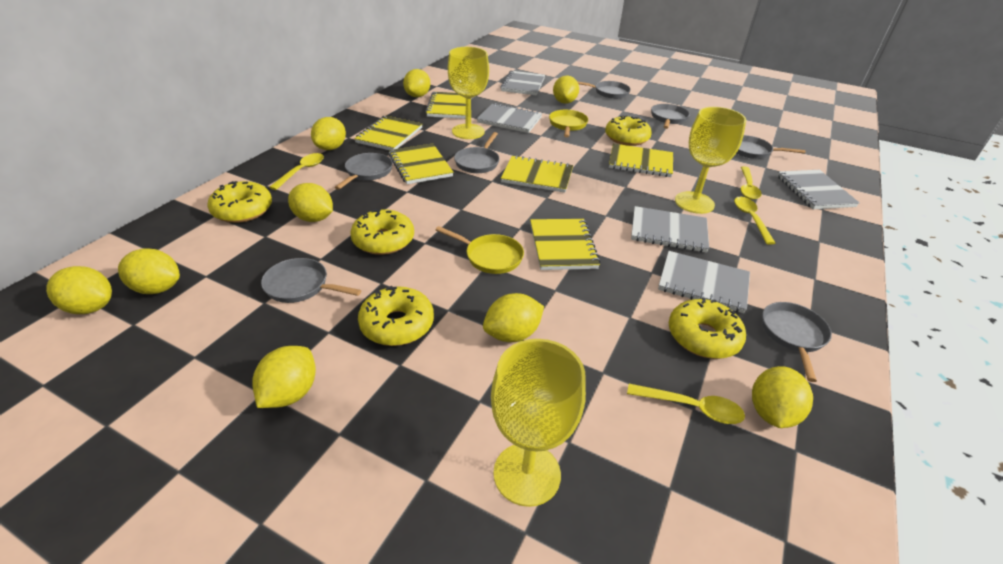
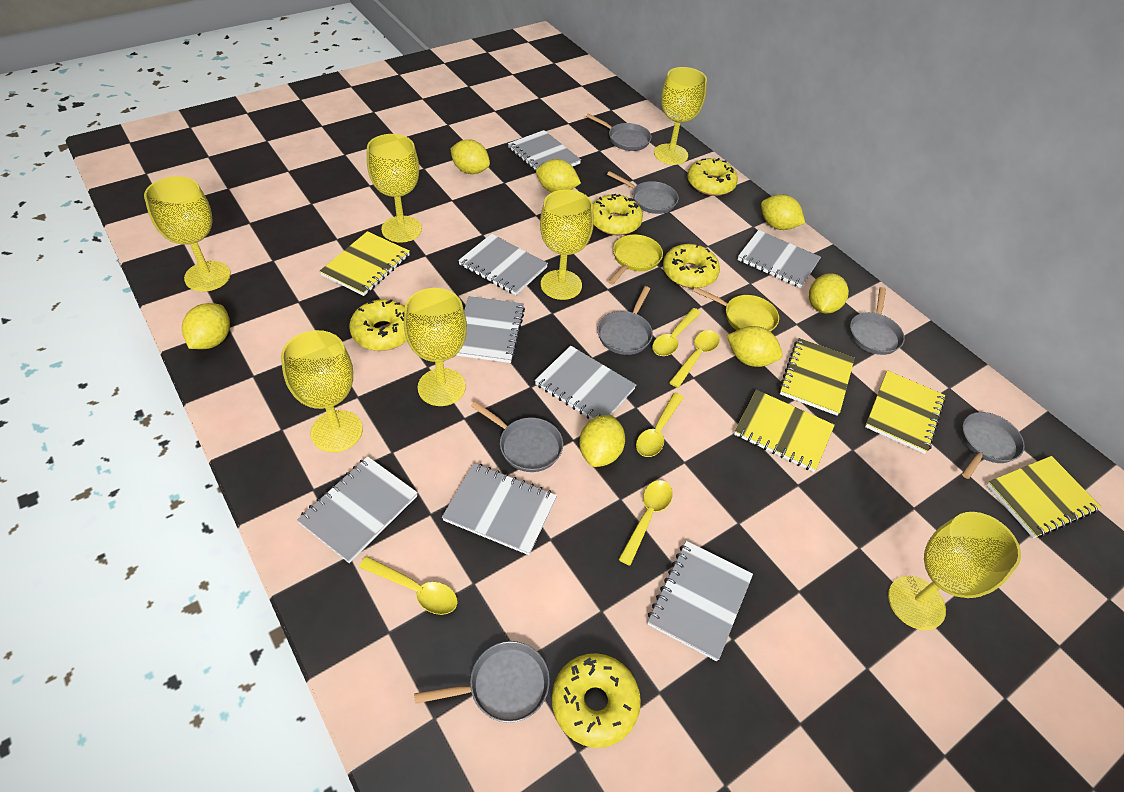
grey notebook: [477,103,542,133] [500,71,545,96] [631,206,709,253] [658,251,750,313] [777,170,859,209] = 5 -> [297,456,418,563] [442,463,557,555] [455,296,525,363] [458,234,548,295] [508,130,581,170] [535,346,636,419] [647,541,753,661] [737,230,821,288] = 8
yellow goblet: [448,47,489,139] [491,339,586,507] [675,107,746,214] = 3 -> [144,176,231,292] [281,330,363,452] [367,134,422,242] [404,288,467,406] [540,189,594,300] [654,67,707,165] [888,512,1021,630] = 7
yellow lemon: [46,266,112,314] [118,248,180,294] [252,346,316,408] [288,183,333,222] [311,117,346,150] [403,69,430,97] [483,293,544,342] [553,75,579,104] [752,366,813,428] = 9 -> [182,303,230,349] [450,139,490,174] [536,159,581,192] [579,415,625,467] [727,326,783,367] [761,194,805,230] [809,273,849,313] = 7
yellow notebook: [354,116,422,150] [389,144,454,184] [425,92,466,119] [501,155,573,193] [530,219,601,270] [609,143,673,177] = 6 -> [319,231,410,296] [734,390,835,472] [779,338,855,416] [865,370,946,454] [986,456,1101,538] = 5
yellow spoon: [269,153,324,190] [627,384,745,424] [734,197,775,245] [741,166,762,200] = 4 -> [359,556,458,615] [618,480,673,566] [636,393,684,457] [652,308,701,356] [669,330,720,388] = 5

